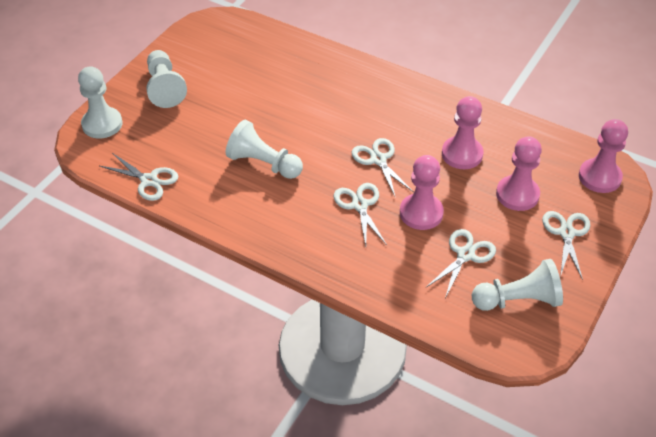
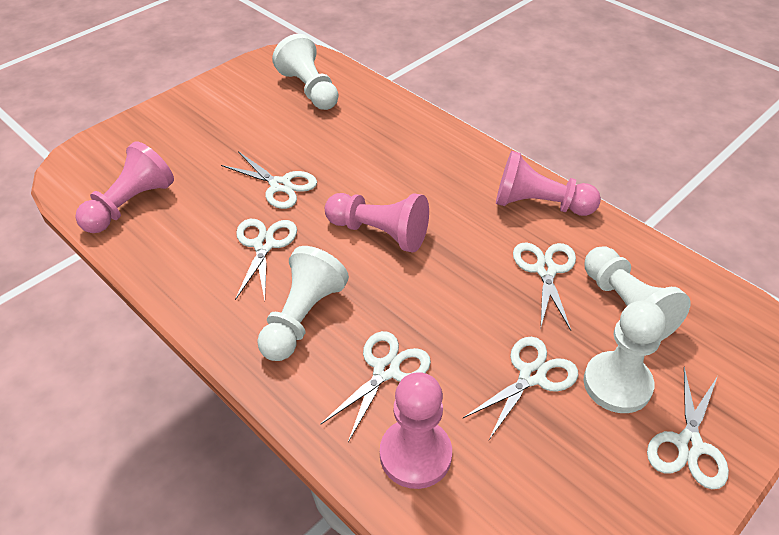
white scissors: [100,153,178,201] [334,183,387,246] [351,138,414,198] [426,229,496,298] [542,211,590,280] = 5 -> [221,151,317,209] [235,219,297,300] [321,331,431,442] [463,336,578,440] [513,243,576,331] [647,367,729,489] = 6

